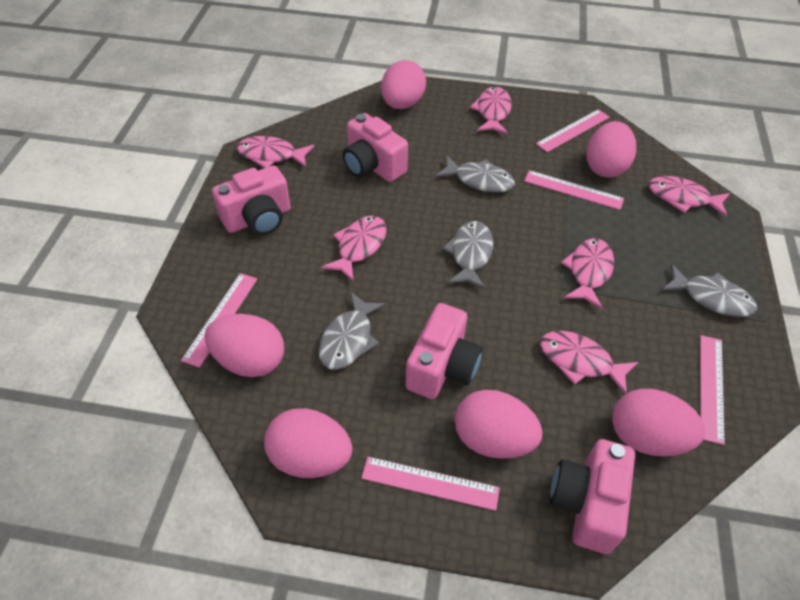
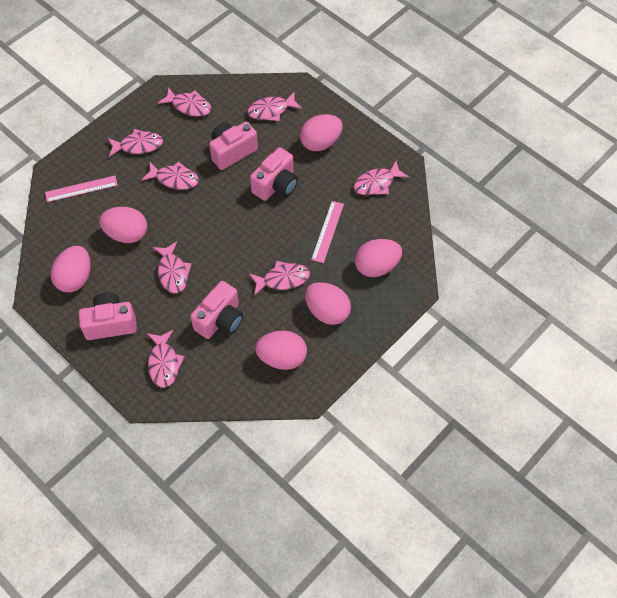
grey fish: [318,292,386,370] [435,155,515,193] [442,221,493,289] [661,264,757,317] = 4 -> none = 0
pink fish: [237,136,314,168] [321,215,387,282] [470,87,512,135] [540,331,638,394] [561,238,614,309] [649,176,730,217] = 6 -> [108,129,163,157] [142,161,199,190] [147,330,185,388] [153,241,192,293] [158,87,212,117] [247,91,302,121] [249,261,310,296] [354,161,409,195] = 8
pink ruler: [181,273,257,368] [361,457,500,511] [524,170,624,210] [536,109,610,152] [700,335,725,445] = 5 -> [45,176,118,202] [311,201,344,263] = 2

